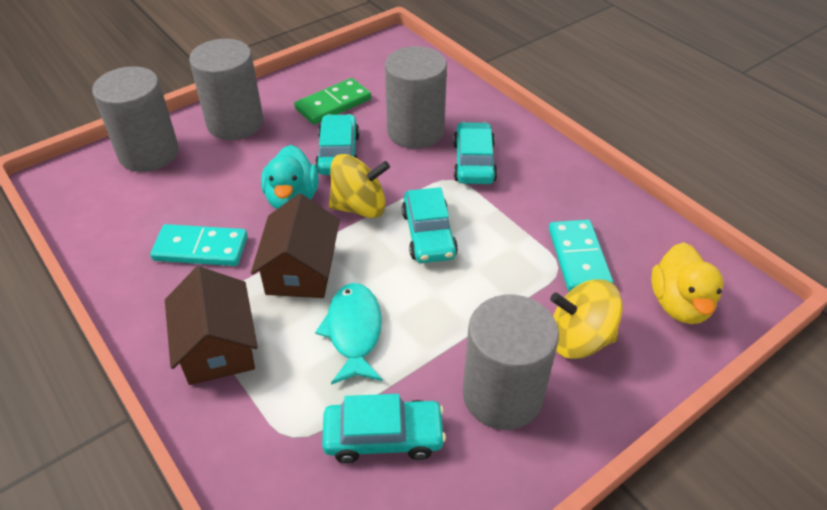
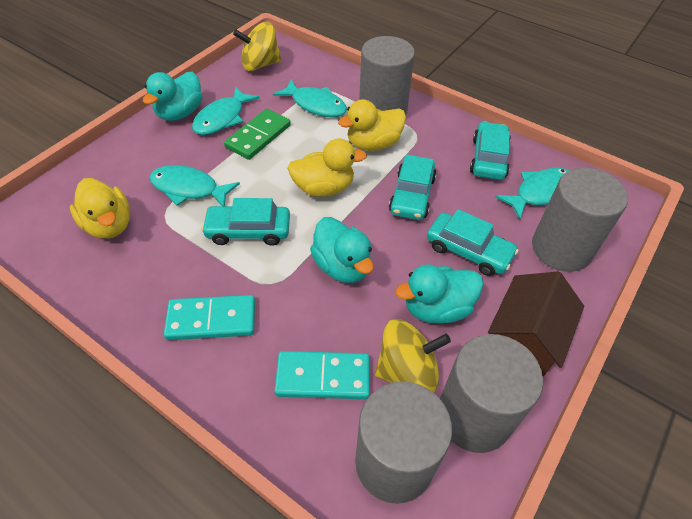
brown house: [165,267,258,385] [251,194,340,298] = 2 -> [488,271,584,376] = 1
turquoise duck: [261,145,319,209] = 1 -> [143,72,202,121] [310,217,374,283] [395,264,483,323] = 3
turquoise fish: [315,283,382,385] = 1 -> [150,165,240,206] [192,86,260,135] [273,79,347,117] [495,168,570,220] = 4
yellow duck: [651,242,724,324] = 1 -> [70,178,130,238] [287,138,367,197] [338,99,406,151] = 3

